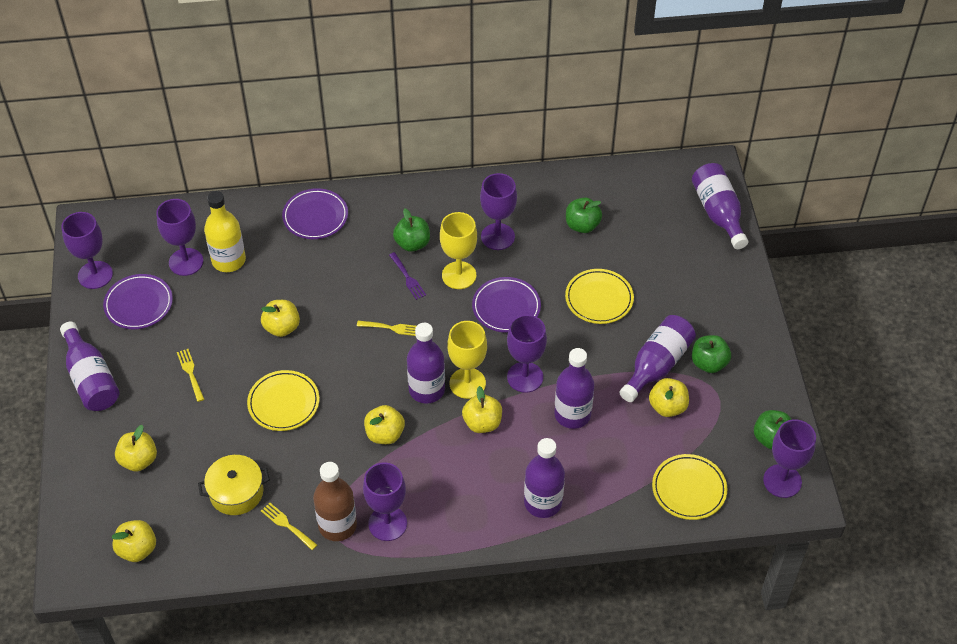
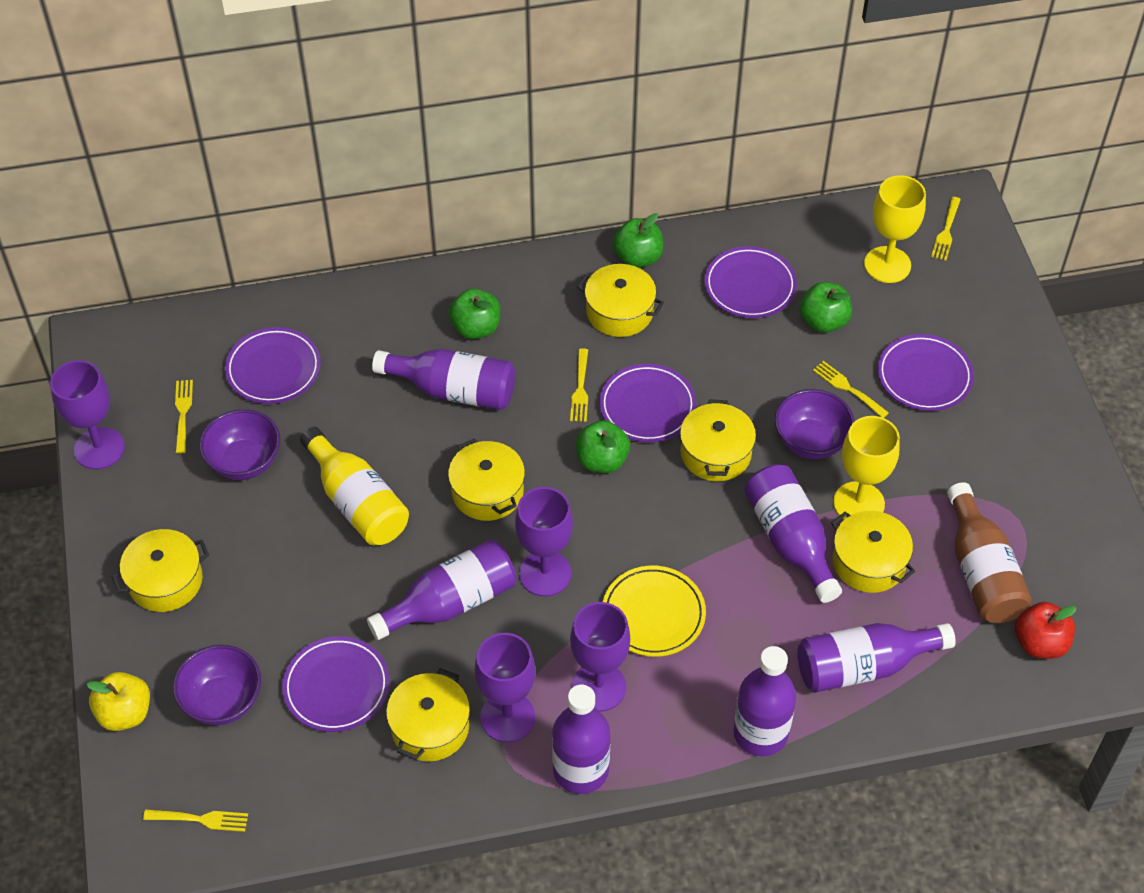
purple bowl: none = 0 -> [173,645,261,725] [199,409,280,480] [775,389,855,459] = 3
purple fork: [389,252,426,300] = 1 -> none = 0
purple goblet: [61,212,113,289] [156,199,203,276] [363,462,407,541] [480,173,517,250] [507,315,547,393] [763,419,816,498] = 6 -> [50,360,125,469] [475,633,535,742] [515,487,573,597] [570,602,630,712] = 4
purple plate: [103,274,173,329] [282,188,348,239] [472,277,541,333] = 3 -> [225,327,321,404] [282,636,390,732] [600,364,696,442] [704,246,797,318] [877,334,974,411] = 5
red apple: none = 0 -> [1015,602,1077,659] = 1
yellow apple: [112,520,156,562] [115,425,157,471] [261,300,300,337] [364,405,405,444] [462,386,502,433] [649,378,689,417] = 6 -> [86,672,150,731] = 1
yellow fork: [177,349,204,402] [261,503,317,550] [357,321,416,336] = 3 -> [143,809,248,832] [175,380,193,454] [570,348,588,422] [813,361,889,418] [931,197,961,261] = 5
yellow plate: [247,370,319,431] [565,269,634,324] [652,454,727,520] = 3 -> [603,566,706,657] = 1
yellow pot: [198,455,270,515] = 1 -> [111,529,209,612] [386,668,470,762] [448,438,525,521] [577,264,664,337] [680,399,756,481] [831,511,915,593] = 6

